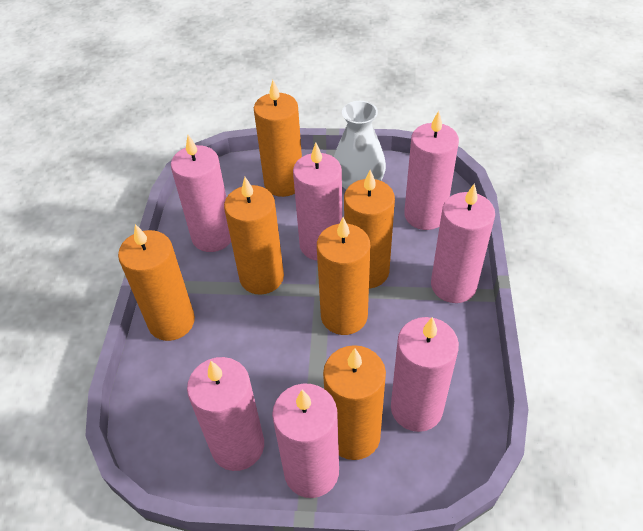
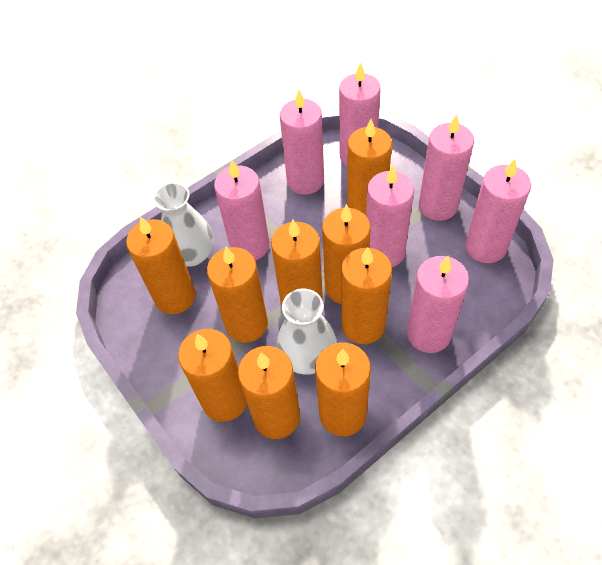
orange candle: [118,224,195,341] [224,177,284,295] [254,80,302,197] [317,217,370,335] [323,345,386,460] [344,170,395,288] = 6 -> [126,217,196,314] [178,329,247,422] [207,247,268,343] [238,346,300,439] [271,219,323,306] [315,342,371,436] [322,204,370,304] [341,247,392,344] [347,119,392,216] = 9
white vase: [334,101,386,190] = 1 -> [153,182,214,267] [277,288,337,375] = 2

